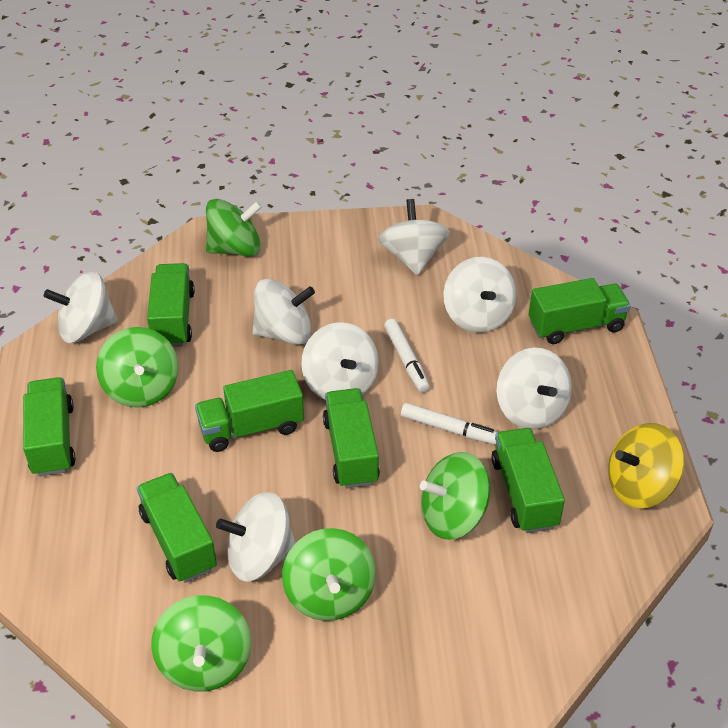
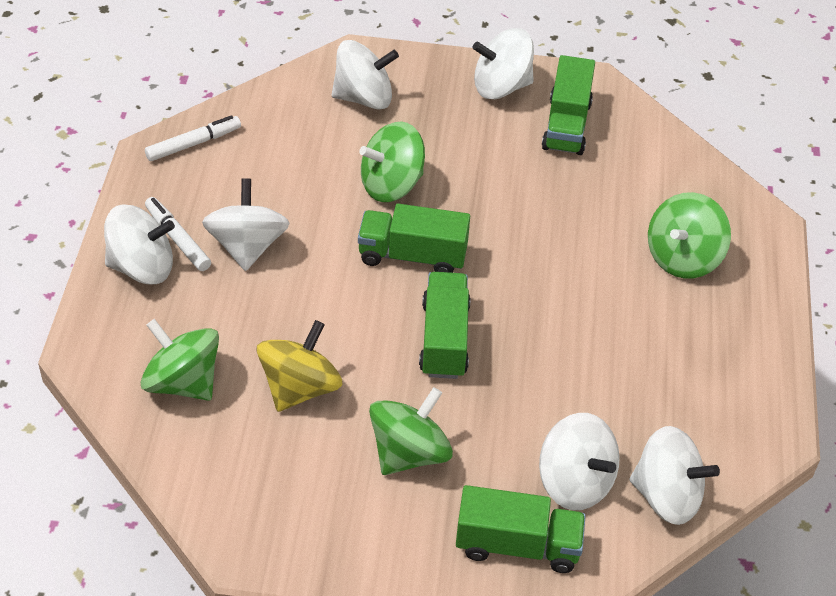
green spinning top: [96,327,179,408] [151,595,251,691] [206,199,262,257] [282,528,376,621] [420,452,491,540] = 5 -> [141,319,219,401] [359,121,425,202] [369,387,453,475] [648,192,731,279] = 4
green truck: [23,377,76,477] [137,473,217,583] [147,263,195,347] [195,370,304,452] [323,388,380,489] [491,428,565,533] [529,278,631,344] = 7 -> [358,204,470,273] [419,272,471,379] [456,485,586,573] [542,55,595,155] = 4
white spinning top: [44,271,118,343] [216,492,296,581] [252,279,315,345] [301,322,379,400] [378,199,450,275] [443,257,517,333] [496,348,572,430] = 7 -> [104,204,175,284] [202,178,290,271] [332,40,399,110] [472,28,534,99] [539,413,620,510] [629,426,720,525] = 6

